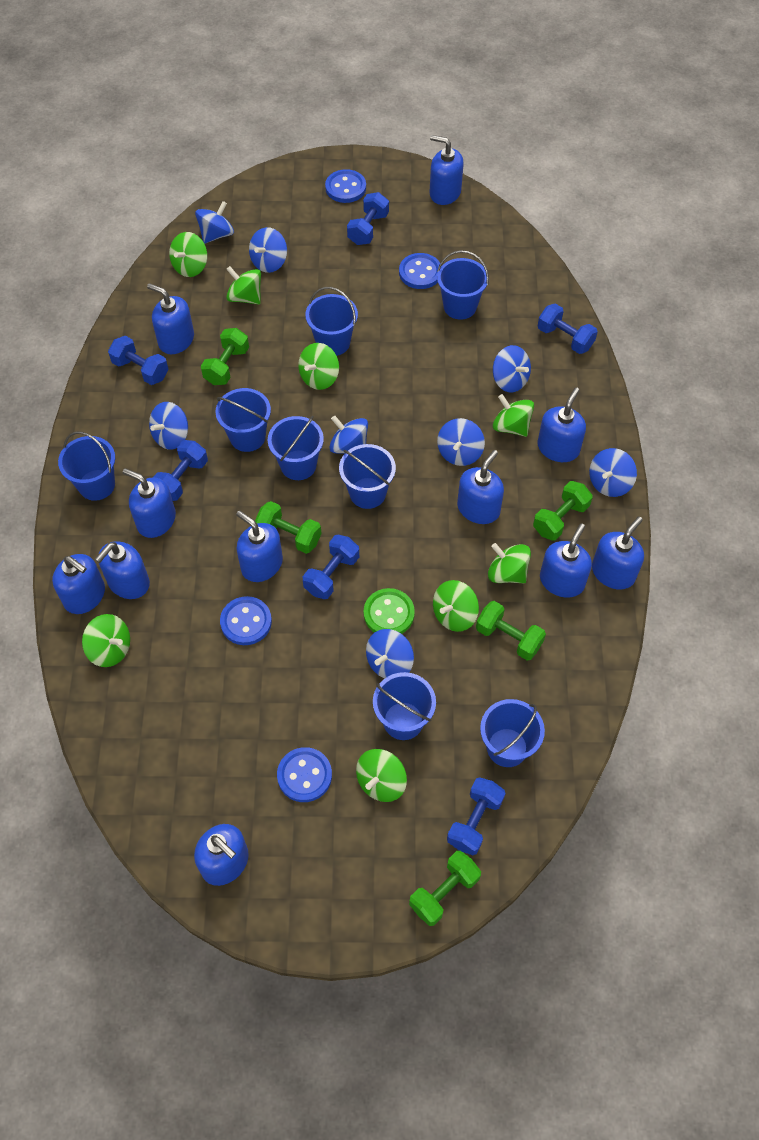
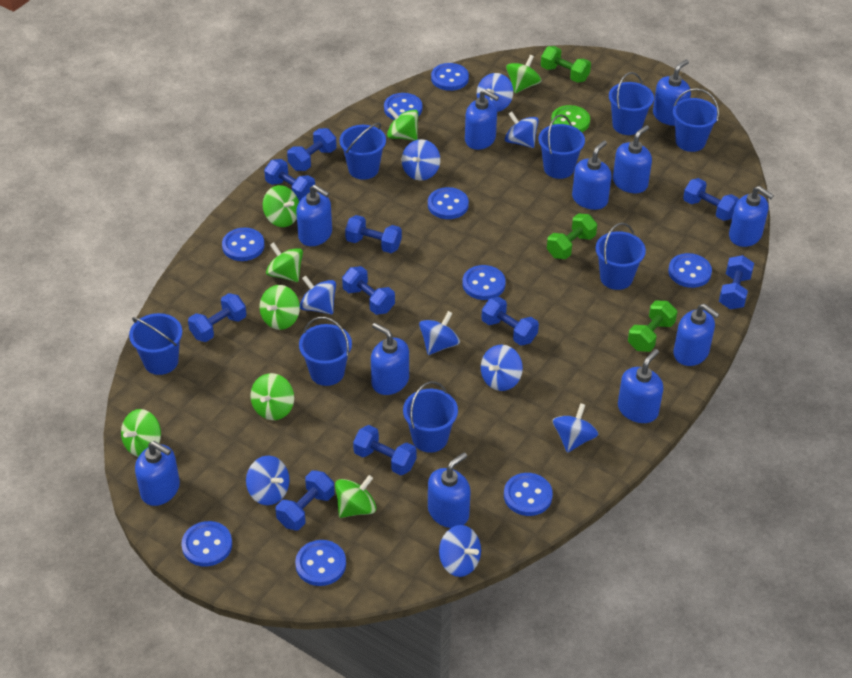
blue button: [220,596,272,645] [277,747,332,802] [325,169,366,203] [399,253,440,289] = 4 -> [181,521,232,567] [222,228,265,261] [295,540,346,586] [384,93,422,120] [428,187,469,219] [431,63,469,91] [462,265,506,300] [504,473,553,516] [668,253,712,288] = 9
blue dumbbell: [108,336,168,385] [153,440,208,501] [303,535,359,599] [347,192,389,245] [447,777,506,855] [538,303,598,354] = 6 -> [188,293,246,342] [264,159,315,201] [276,470,335,530] [287,128,337,171] [342,266,395,315] [345,215,402,253] [353,425,417,475] [481,297,539,346] [683,178,739,221] [719,255,754,309] = 10
blue spinning top: [149,402,188,450] [195,201,234,244] [249,227,287,273] [329,415,368,454] [366,629,414,679] [437,418,485,466] [493,345,531,392] [589,448,637,497] = 8 -> [246,455,290,505] [300,276,336,315] [402,139,440,181] [419,311,460,355] [439,525,481,577] [477,73,513,112] [481,345,523,391] [505,112,539,148] [552,403,599,453] = 9
green dumbbell: [201,328,249,385] [255,501,322,554] [409,851,481,926] [476,601,546,660] [533,481,593,541] = 5 -> [541,46,591,83] [547,213,597,259] [628,301,677,352] = 3

